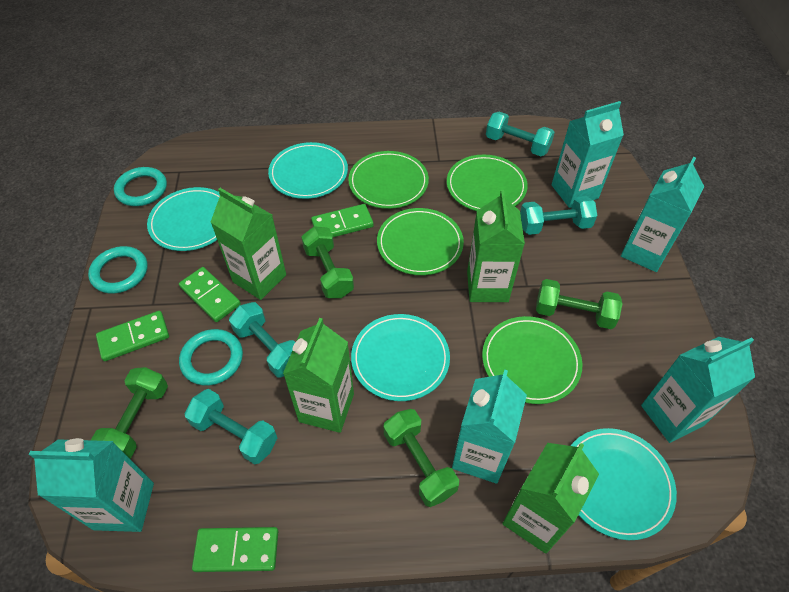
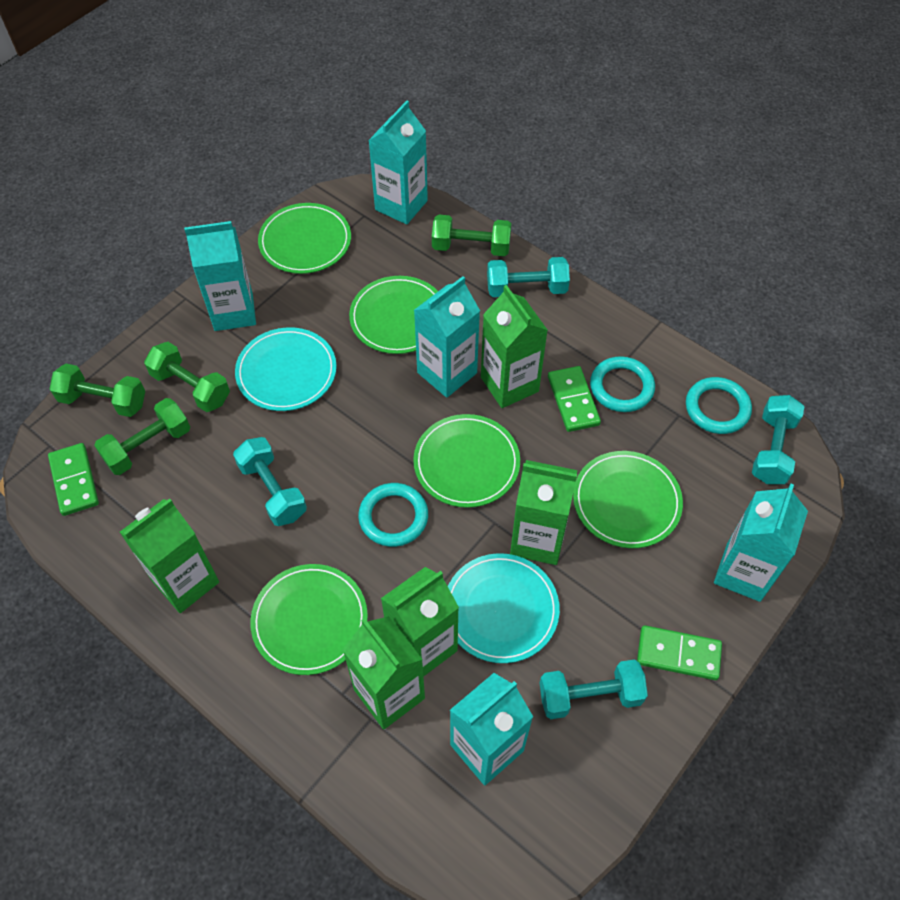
green carton: [210,188,286,300] [283,318,354,433] [467,190,525,302] [502,443,599,553] = 4 -> [120,498,219,613] [342,616,425,729] [381,567,459,677] [481,285,548,408] [510,460,577,565] = 5
green domino: [96,311,169,361] [179,267,241,322] [192,527,278,572] [311,204,374,237] = 4 -> [48,443,99,516] [548,366,601,432] [637,625,722,680] = 3
green plate: [348,151,429,209] [377,208,464,275] [447,155,528,211] [482,316,582,404] = 4 -> [250,564,368,675] [258,203,351,274] [349,276,438,354] [413,414,520,508] [573,451,683,548] = 5
turquoise plate: [147,187,220,251] [268,142,348,199] [351,314,450,401] [571,428,677,540] = 4 -> [235,327,337,411] [448,553,560,663] = 2

